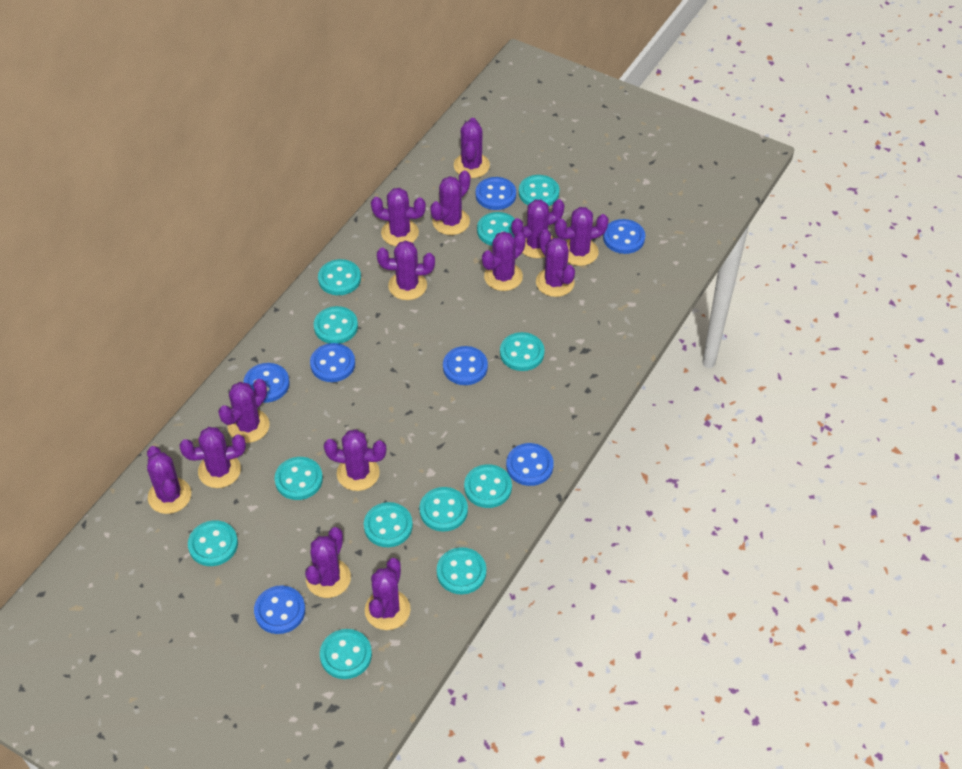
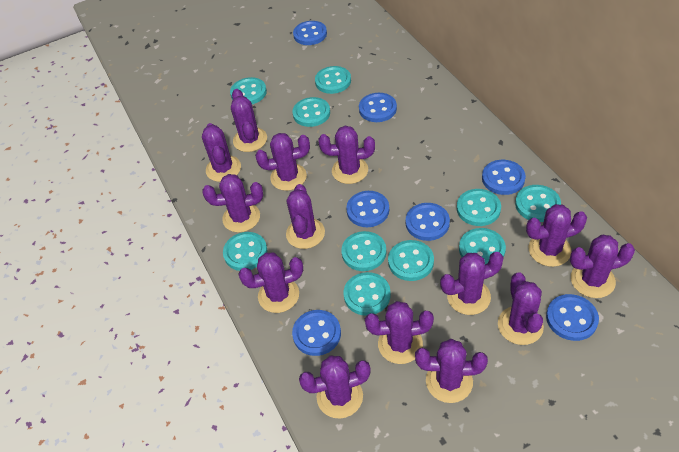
turquoise button: [188,520,238,566] [274,457,323,500] [314,306,358,344] [318,259,361,295] [320,629,372,679] [364,502,413,547] [419,487,468,532] [437,547,486,594] [464,464,512,508] [477,212,515,246] [500,332,545,371] [519,175,559,206] = 12 -> [223,232,267,271] [230,77,267,104] [293,97,330,127] [315,66,351,94] [341,231,386,271] [343,272,391,316] [388,240,434,281] [457,189,501,226] [459,228,506,264] [515,185,561,222] = 10

